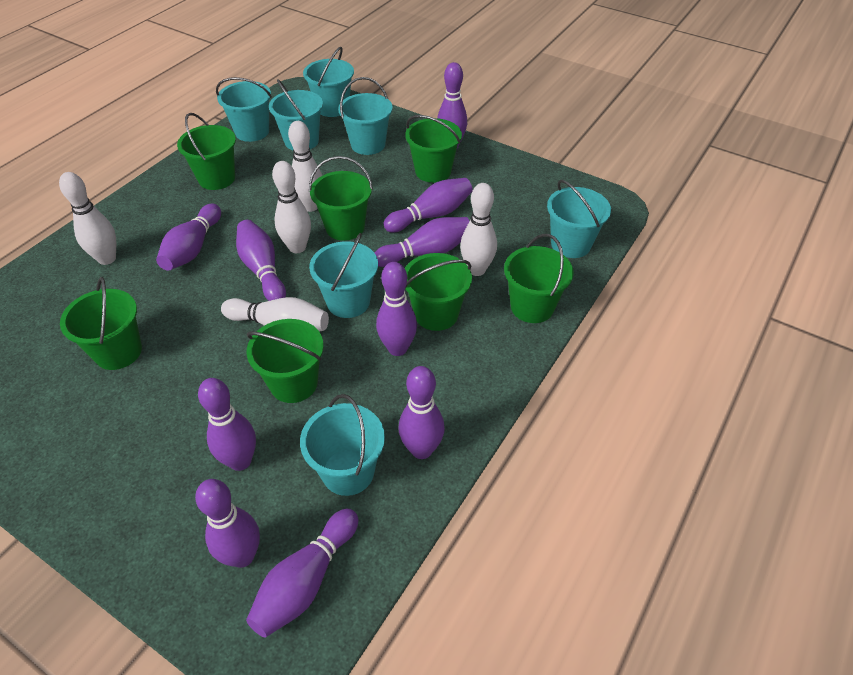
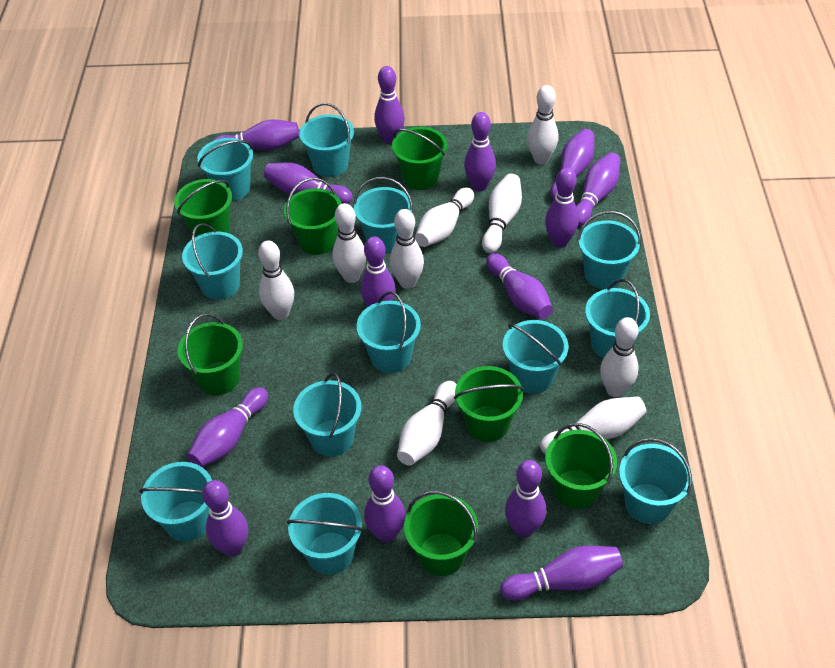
purple bowling pin: [156,204,221,270] [195,479,260,568] [198,378,256,471] [236,220,286,301] [246,509,358,638] [375,217,469,267] [376,262,417,356] [384,178,473,232] [398,366,445,459] [437,62,467,148] = 10 -> [187,387,268,467] [202,480,248,557] [213,119,300,150] [264,163,352,204] [361,237,396,307] [364,465,405,542] [374,66,405,145] [464,112,496,191] [486,253,553,319] [500,546,623,600] [505,460,546,537] [545,168,579,248] [551,129,595,200] [576,152,621,226] = 14
turquoise bucket: [216,77,272,142] [269,79,323,150] [300,394,385,496] [303,47,354,117] [309,233,378,318] [338,77,393,155] [547,180,611,258] = 7 -> [139,462,212,542] [182,223,243,300] [197,138,253,201] [287,493,363,575] [293,373,361,457] [299,103,354,177] [354,177,413,254] [357,291,421,373] [503,320,568,394] [577,211,641,289] [585,279,650,358] [619,438,692,524] = 12
white bowling pin: [59,172,116,265] [221,297,329,332] [272,161,311,253] [288,121,322,212] [460,183,497,276] = 5 -> [258,241,294,320] [333,203,366,283] [390,209,424,289] [397,381,457,466] [415,187,474,247] [482,174,522,253] [527,85,558,164] [540,396,647,454] [600,317,639,397] = 9

